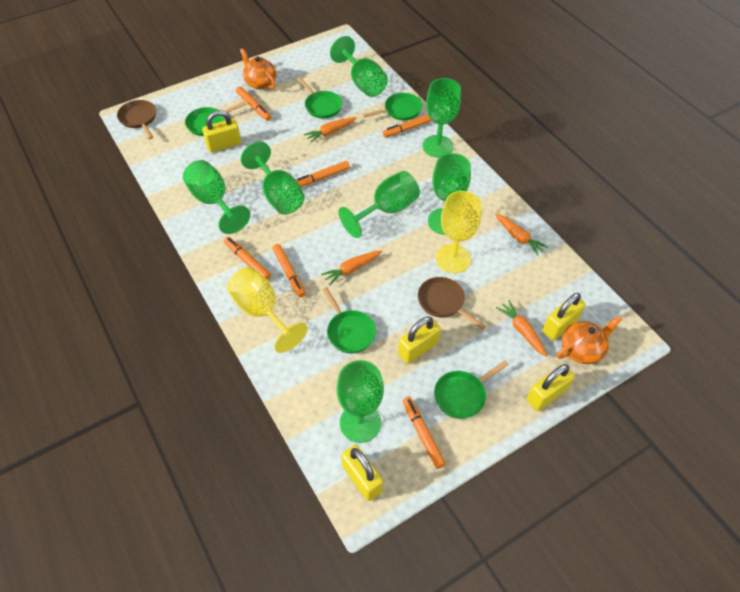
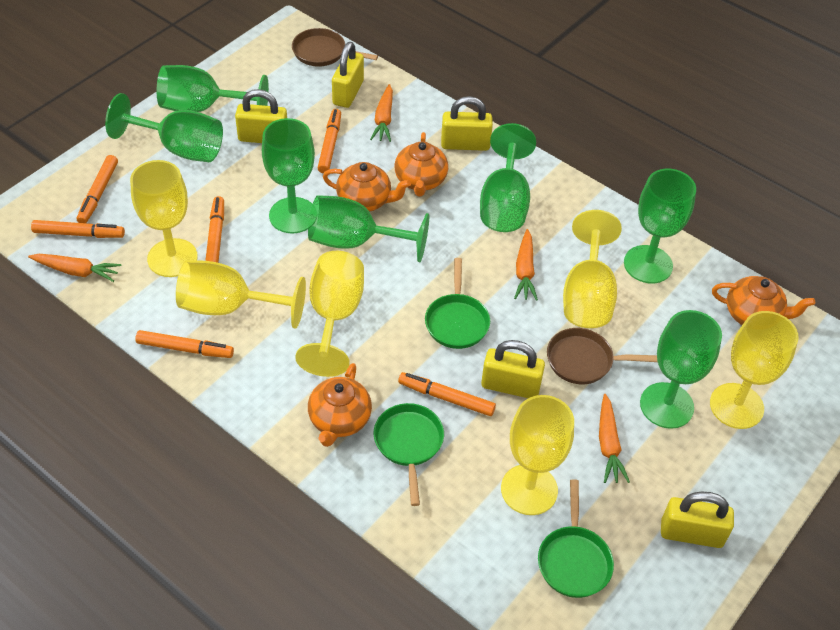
green pan: [185,101,246,136] [297,77,342,118] [322,287,376,354] [363,93,422,120] [434,360,509,419] = 5 -> [373,403,444,506] [425,258,490,349] [538,479,614,598] = 3
orange teapot: [240,48,277,89] [557,316,622,364] = 2 -> [308,363,372,447] [323,162,411,212] [394,132,448,197] [712,276,815,325] = 4
yellow goblet: [227,267,308,353] [436,191,482,273] = 2 -> [130,160,198,277] [176,260,306,328] [295,251,364,377] [501,395,574,515] [563,210,622,328] [710,311,799,429] = 6

